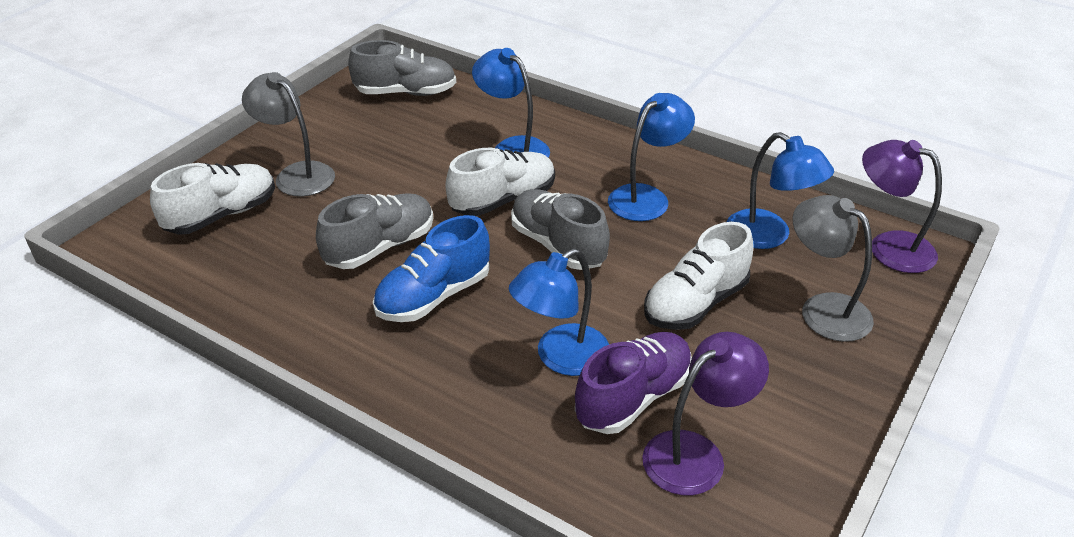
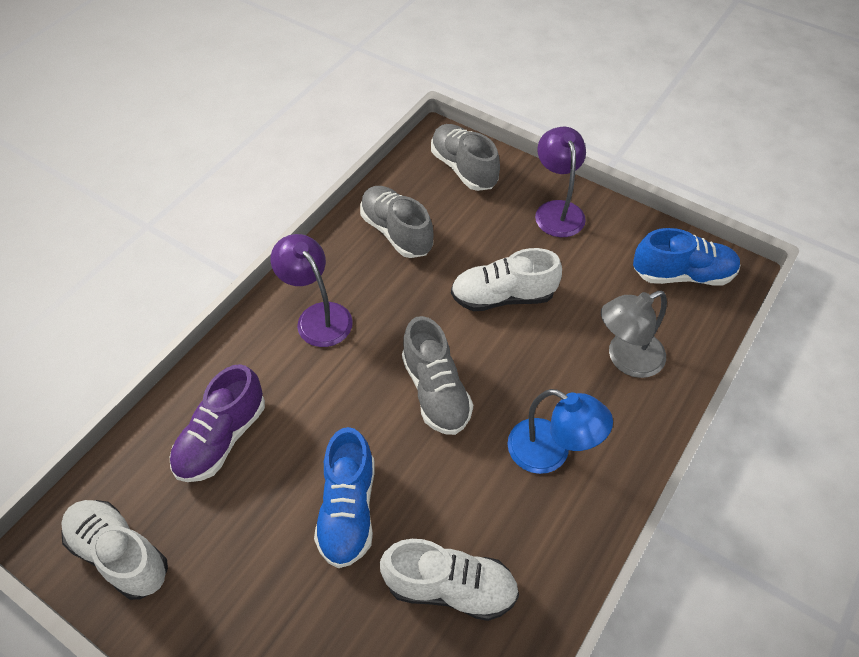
blue lamp: [472,48,550,158] [509,248,609,376] [608,93,695,221] [727,132,834,249] = 4 -> [508,389,613,474] = 1
blue shoe: [373,215,490,322] = 1 -> [314,427,374,568] [633,228,740,286] = 2
grey lamp: [242,72,335,197] [793,195,874,342] = 2 -> [601,291,667,378] = 1

